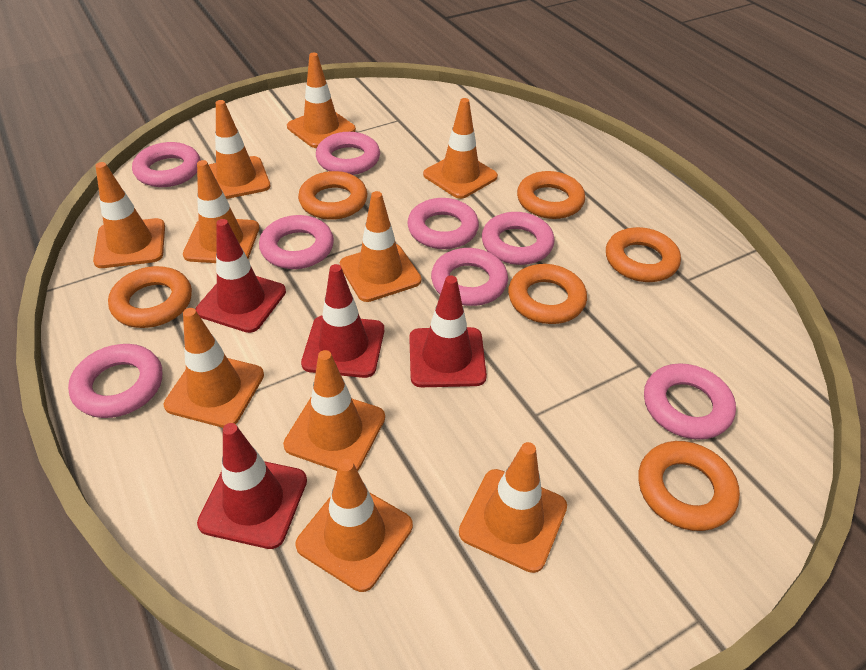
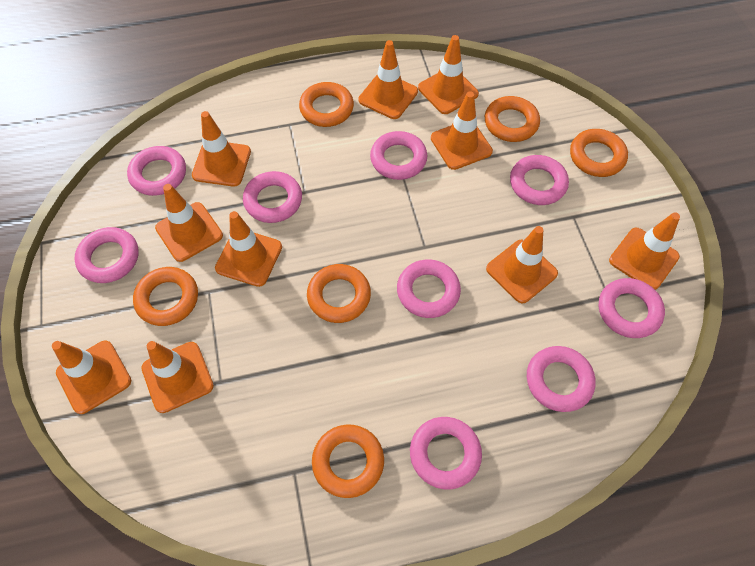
pink ring: [68,344,162,418] [132,142,201,187] [259,215,334,269] [316,132,380,175] [407,198,479,249] [431,248,508,306] [482,212,555,265] [644,363,736,440] = 8 -> [74,227,139,283] [127,146,186,196] [243,171,302,223] [370,131,427,180] [397,259,461,318] [410,417,482,489] [510,155,569,205] [527,346,596,412] [599,278,665,338] = 9
red traffic cone: [196,219,286,333] [197,423,307,549] [301,264,384,378] [409,276,487,387] = 4 -> none = 0

